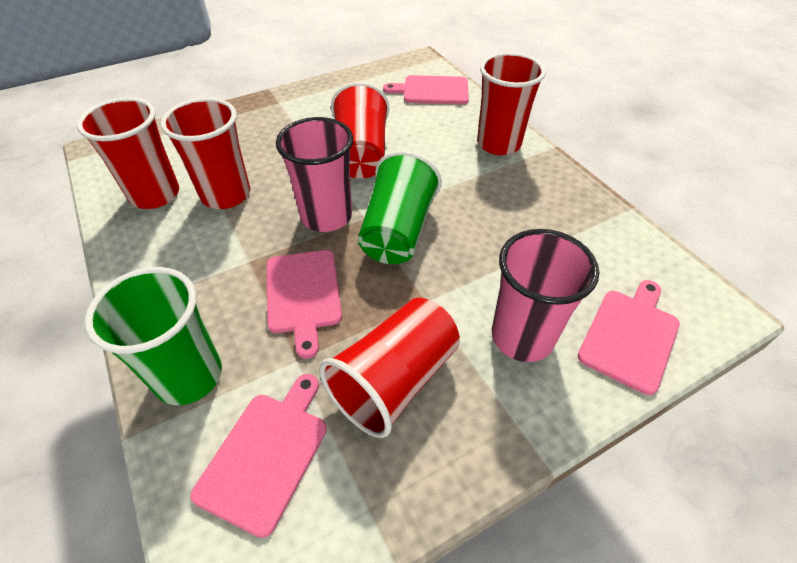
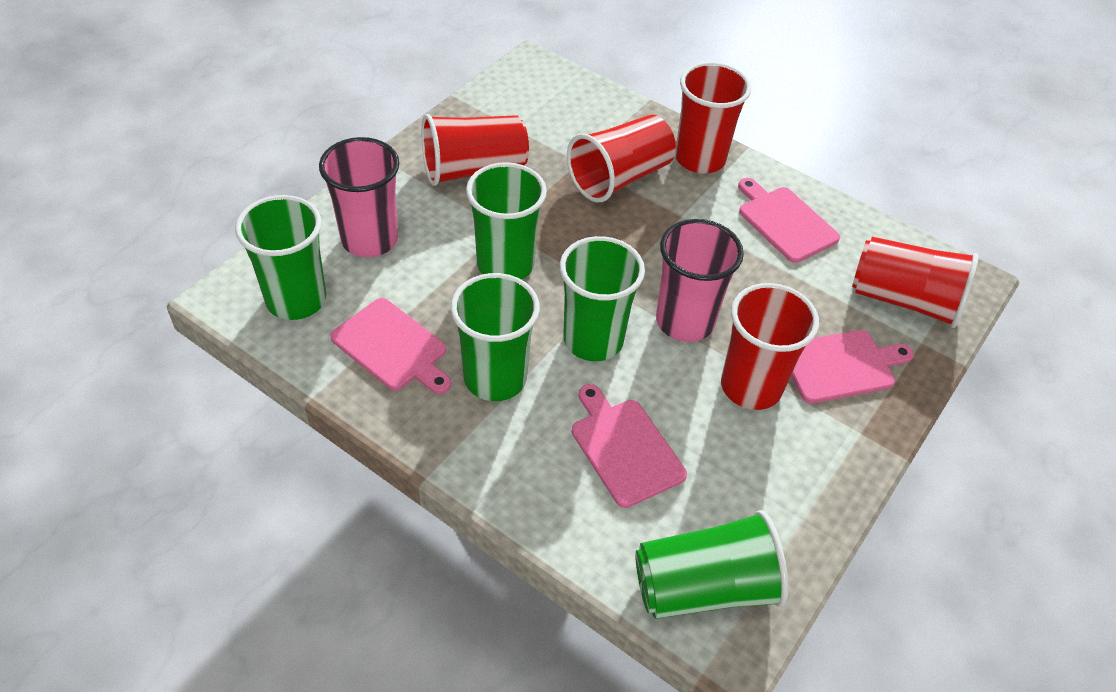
green cup: [84,267,222,405] [358,151,442,264] = 2 -> [235,195,326,320] [451,273,540,401] [466,162,547,280] [560,236,645,361] [635,510,788,619] = 5

